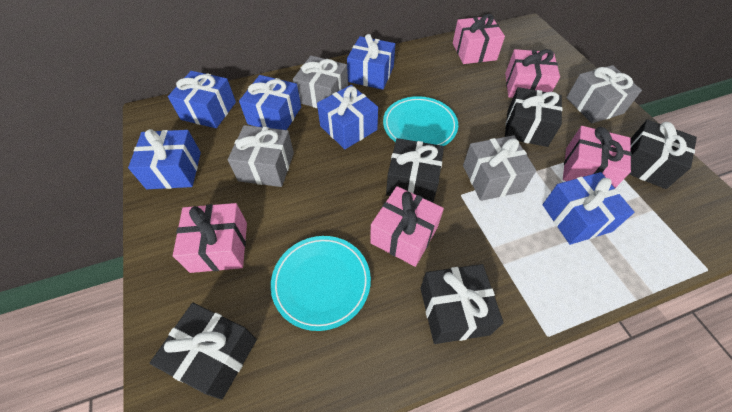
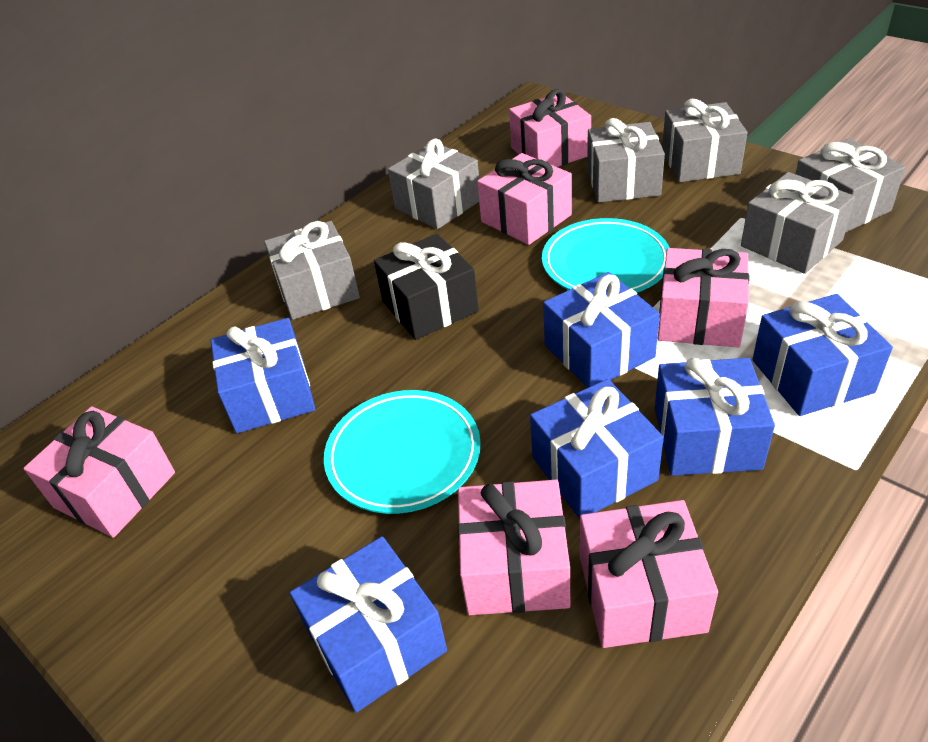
black gift: [149,303,257,400] [386,138,444,203] [420,264,504,344] [505,87,563,147] [629,120,697,189] = 5 -> [374,234,479,340] = 1
grey gift: [228,125,294,187] [293,56,348,108] [463,135,536,201] [566,65,642,123] = 4 -> [264,221,360,320] [388,139,479,229] [587,118,665,203] [662,99,747,182] [741,172,855,274] [796,138,906,233] = 6
pink gift: [173,203,247,273] [370,186,444,267] [453,14,505,64] [505,49,560,98] [563,126,632,188] = 5 -> [24,406,175,538] [458,480,570,615] [477,153,572,245] [509,89,591,167] [580,500,718,648] [658,248,750,348] = 6

